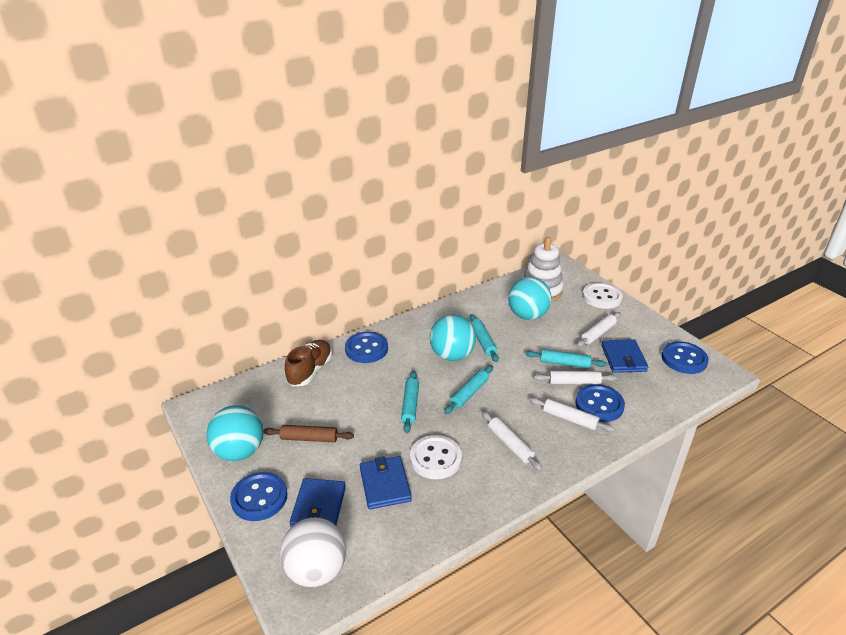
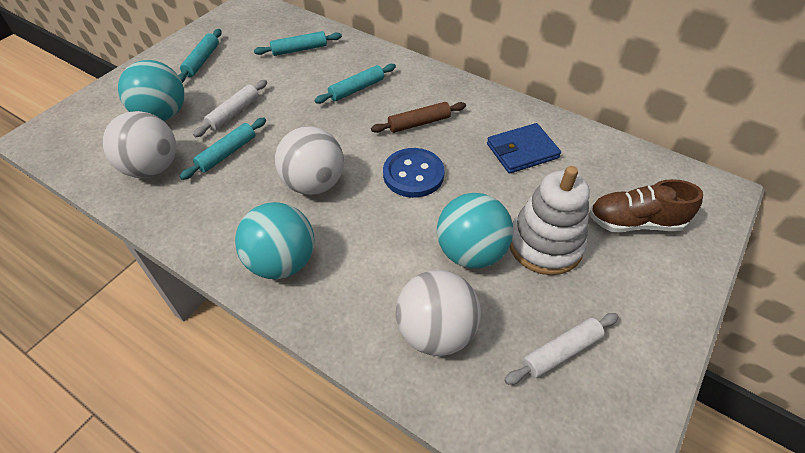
blue button: [230,472,287,521] [345,332,388,363] [575,384,625,422] [661,341,709,374] = 4 -> [383,148,445,198] = 1
blue wallet: [289,478,346,527] [360,456,412,509] [601,339,648,373] = 3 -> [487,123,561,174] = 1
white ball: [280,517,346,587] = 1 -> [102,111,176,178] [275,126,344,195] [396,270,481,356] = 3
white button: [410,435,462,479] [582,283,623,309] = 2 -> none = 0
white rolling pin: [482,411,543,471] [529,397,615,432] [534,371,617,385] [577,312,621,347] = 4 -> [193,80,267,137] [504,313,619,385] = 2

